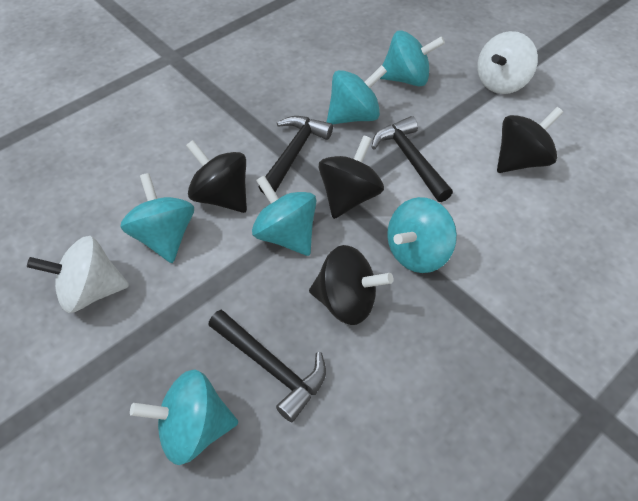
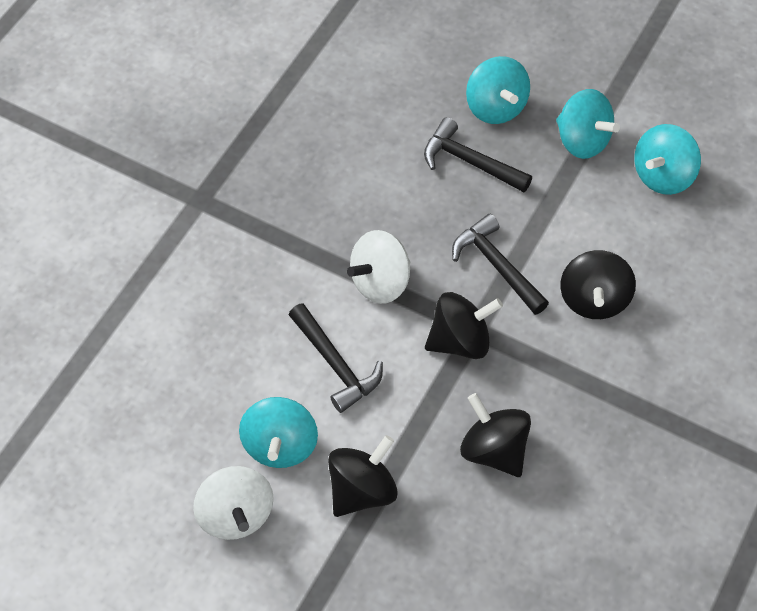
turquoise spinning top: [120,173,194,263] [130,369,238,465] [252,175,316,256] [327,65,387,124] [380,30,445,86] [387,197,457,273] = 6 -> [239,397,318,468] [466,56,530,124] [556,89,620,159] [635,124,701,195] = 4

